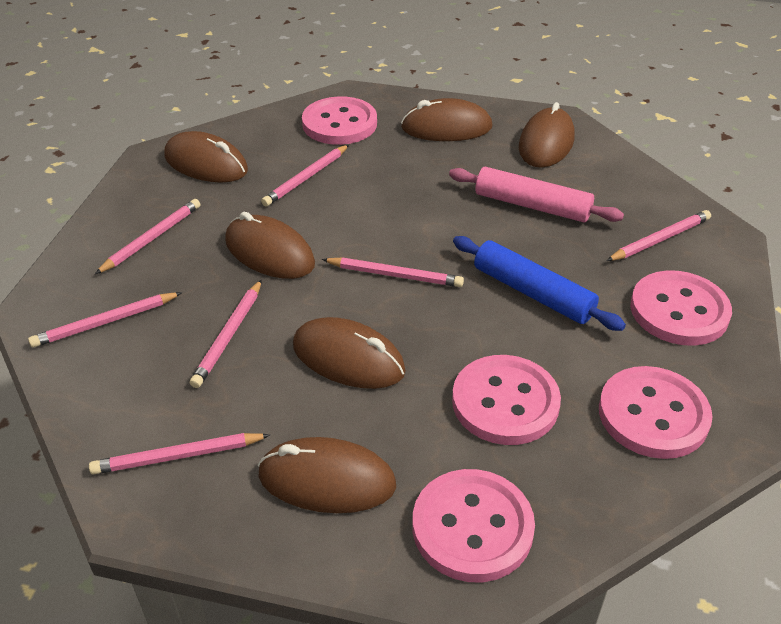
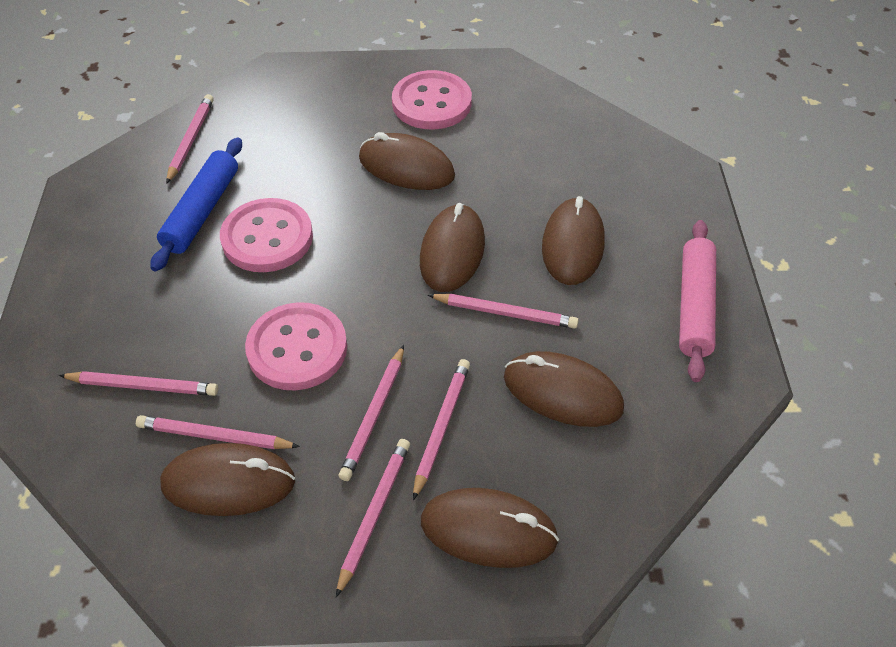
pink button: [302,96,377,145] [412,469,535,582] [452,355,561,445] [599,366,713,459] [630,270,732,346] = 5 -> [220,198,313,272] [245,302,347,390] [392,70,472,129] = 3

